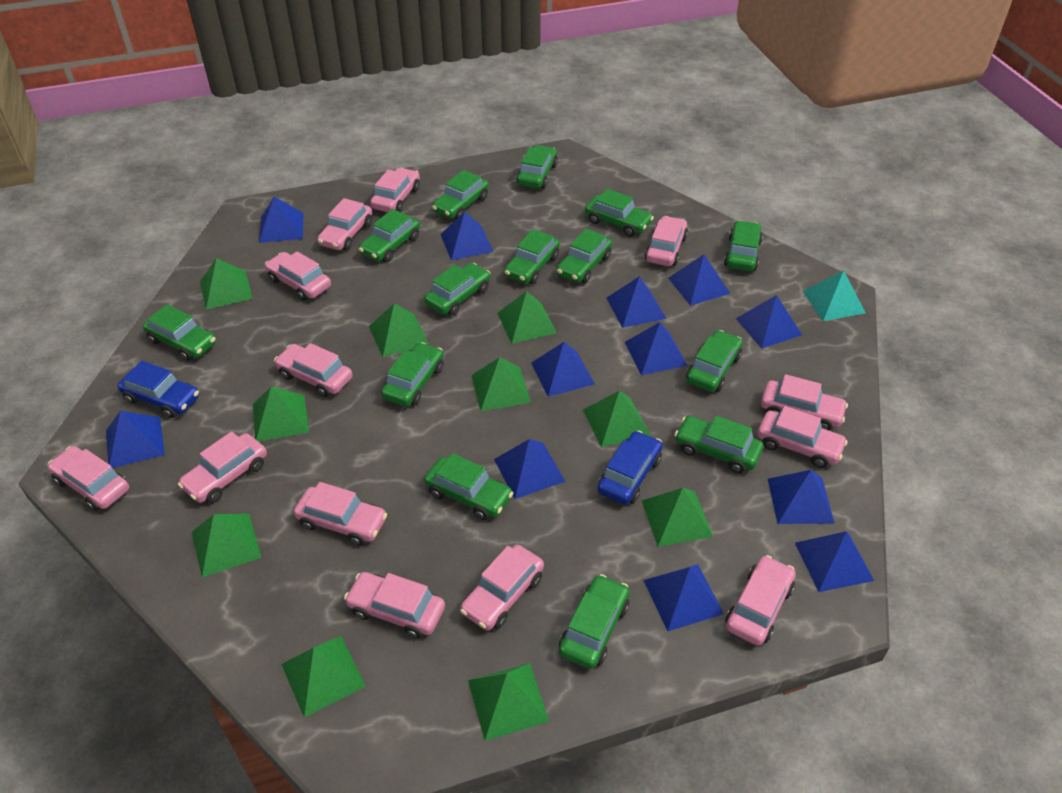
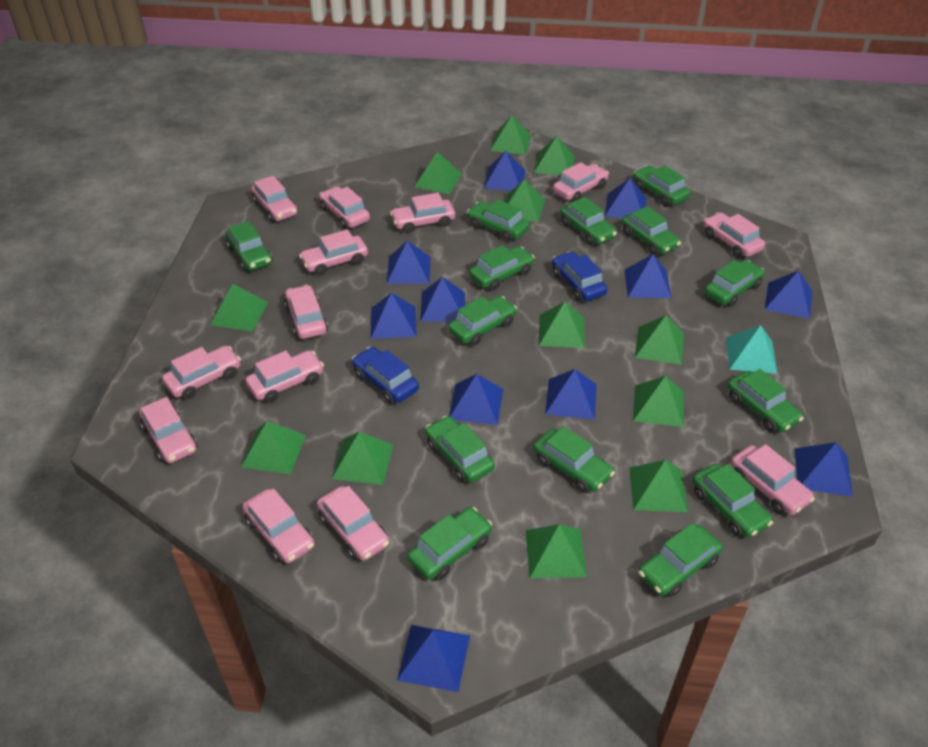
blue pyramid: [106,411,165,468] [259,197,303,243] [440,212,493,260] [494,439,566,499] [531,342,595,397] [607,276,666,328] [625,322,688,375] [643,564,724,631] [668,254,730,306] [736,295,802,348] [768,470,834,524] [795,531,874,592] = 12 -> [371,293,416,339] [387,240,430,284] [397,625,470,692] [420,277,465,322] [449,374,503,425] [484,151,525,191] [545,369,597,420] [605,178,646,218] [624,254,672,299] [764,270,812,319] [794,442,853,497] = 11
green pyramid: [192,513,261,577] [200,258,253,310] [253,387,309,442] [281,636,366,717] [369,303,429,357] [468,663,549,741] [471,357,531,411] [497,291,557,344] [583,391,650,447] [642,488,713,547] = 10 -> [210,284,268,332] [241,421,306,474] [332,432,393,485] [414,152,461,194] [490,115,531,155] [505,179,545,222] [526,524,587,578] [534,136,575,175] [539,301,585,348] [629,460,688,512] [633,376,683,427] [635,315,684,365] = 12

